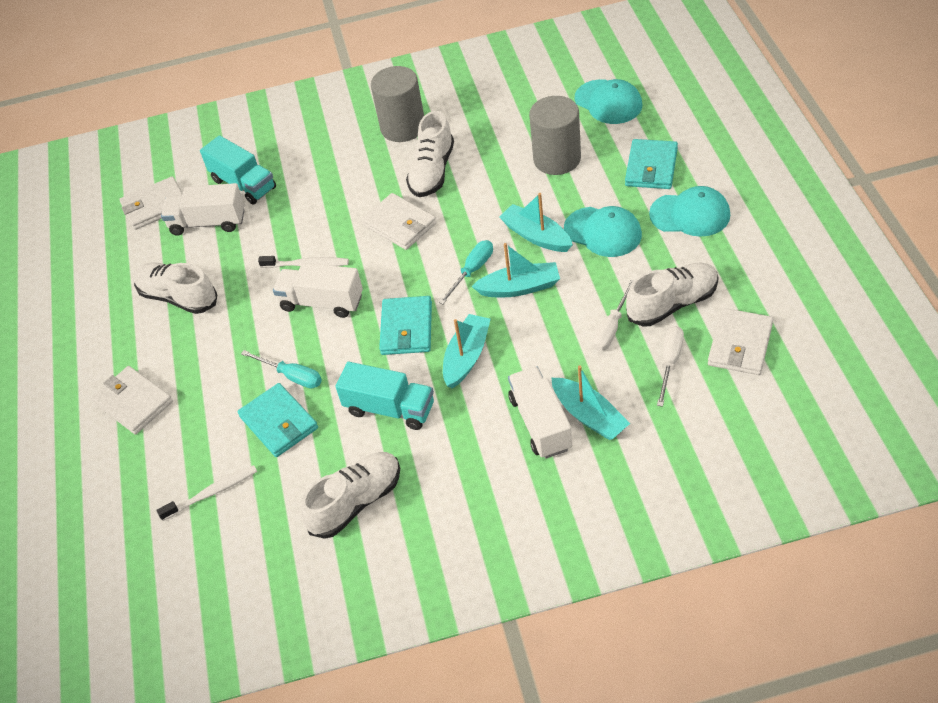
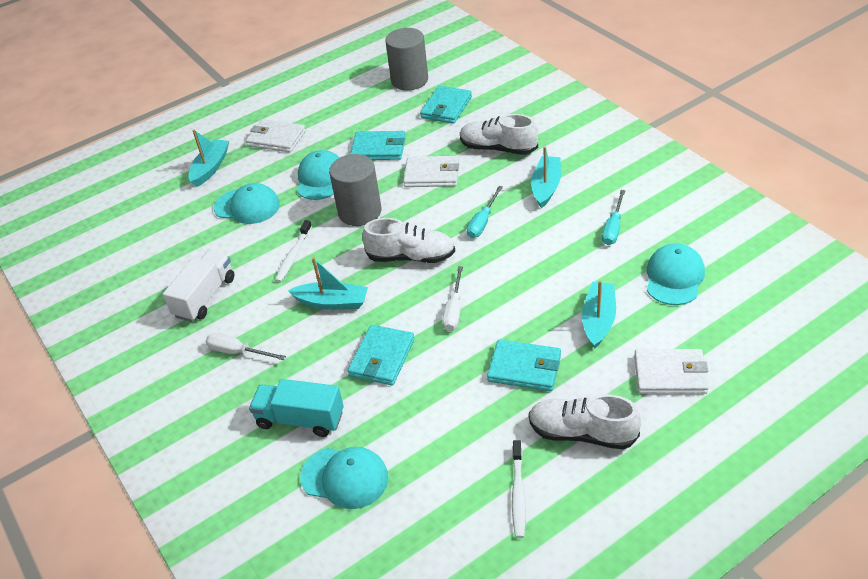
turquoise cap: [564,206,642,257] [575,79,642,124] [649,186,730,237] = 3 -> [214,183,280,224] [297,150,340,200] [300,447,388,509] [647,243,705,305] = 4
turquoise truck: [200,135,276,205] [335,362,434,430] = 2 -> [249,379,344,437] = 1
turquoise wallet: [238,383,318,457] [379,296,432,355] [625,139,678,189] = 3 -> [348,325,415,386] [350,131,406,160] [420,86,472,124] [487,339,561,391] = 4
white shoe: [133,262,217,314] [301,452,400,539] [406,111,454,197] [626,263,719,326] = 4 -> [362,218,455,263] [460,114,538,155] [529,394,641,449] = 3
white truck: [161,183,245,236] [273,263,363,318] [508,366,572,459] = 3 -> [163,251,234,322] = 1
white wallet: [91,366,173,435] [119,176,183,230] [362,193,436,250] [708,308,773,375] = 4 -> [246,119,306,152] [403,156,459,187] [634,349,709,394] = 3

